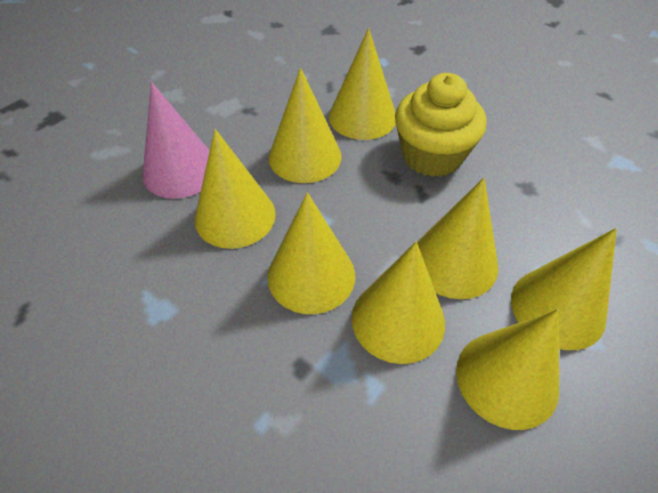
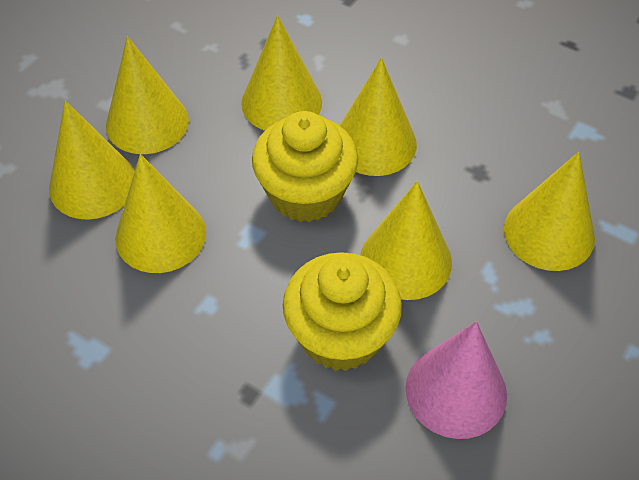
yellow cone: [195,129,276,249] [267,192,355,314] [269,68,342,183] [329,28,396,140] [352,242,445,364] [417,178,498,299] [456,309,559,430] [511,228,617,350] = 8 -> [49,101,135,220] [106,36,189,154] [115,154,206,273] [241,16,322,131] [339,58,417,176] [360,181,452,300] [504,152,595,271] = 7
yellow cupcake: [395,73,487,177] = 1 -> [252,111,358,222] [283,252,402,371] = 2

